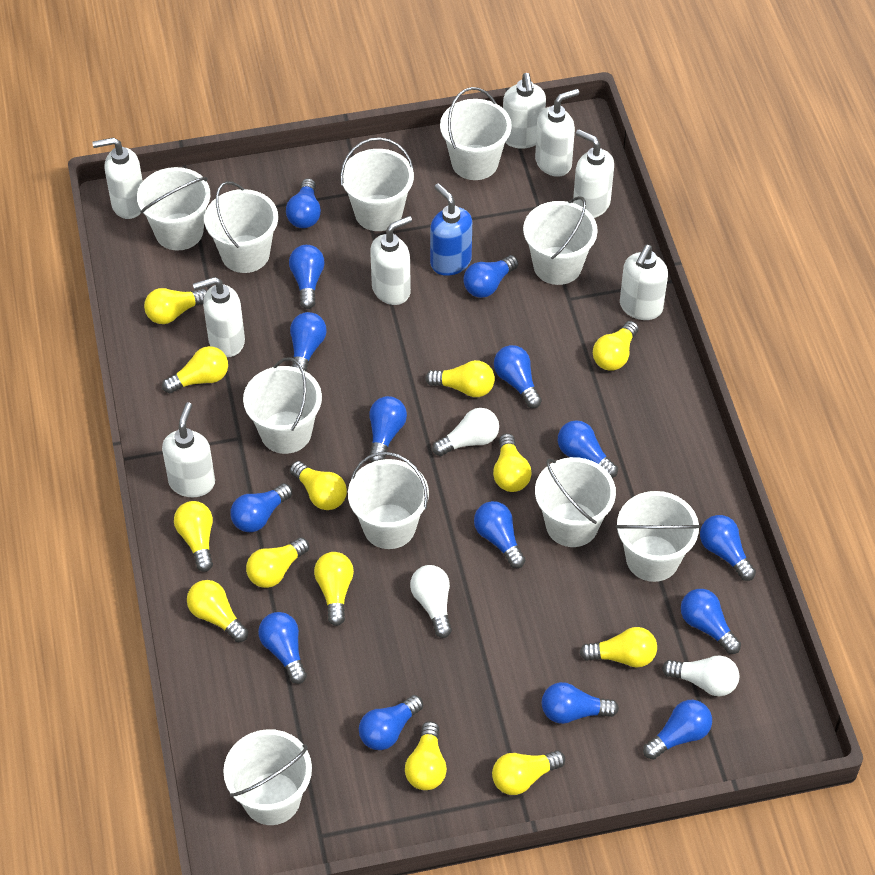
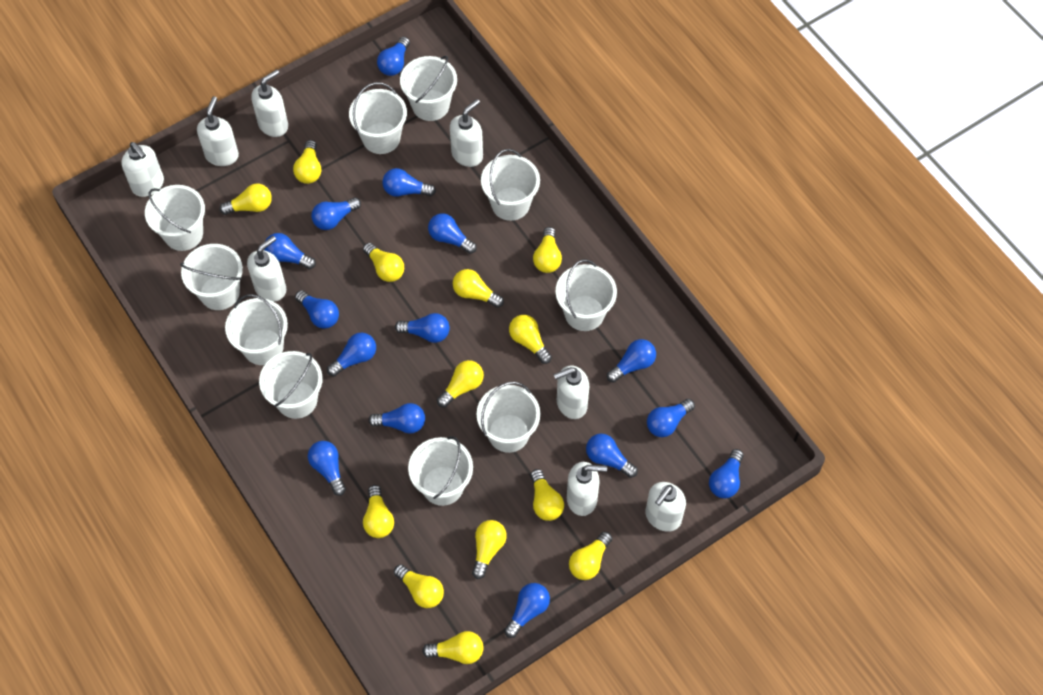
blue soap dispenser: [430,183,472,276] = 1 -> none = 0
white light bulb: [410,565,452,638] [432,408,499,456] [662,655,739,696] = 3 -> none = 0

